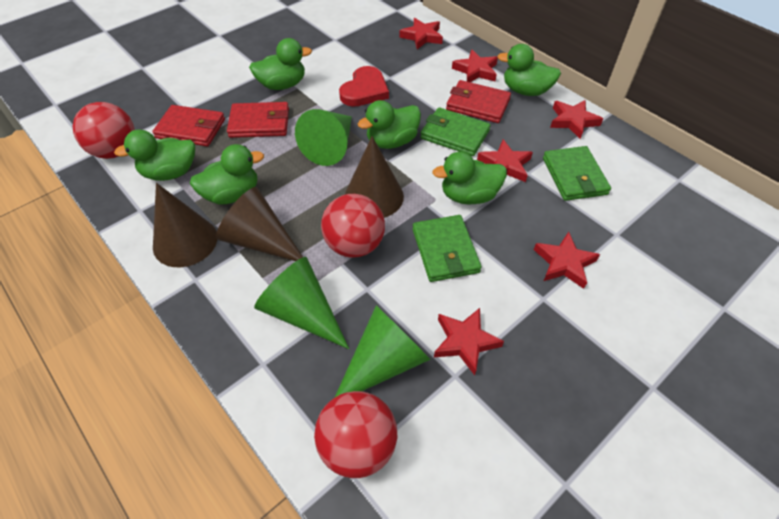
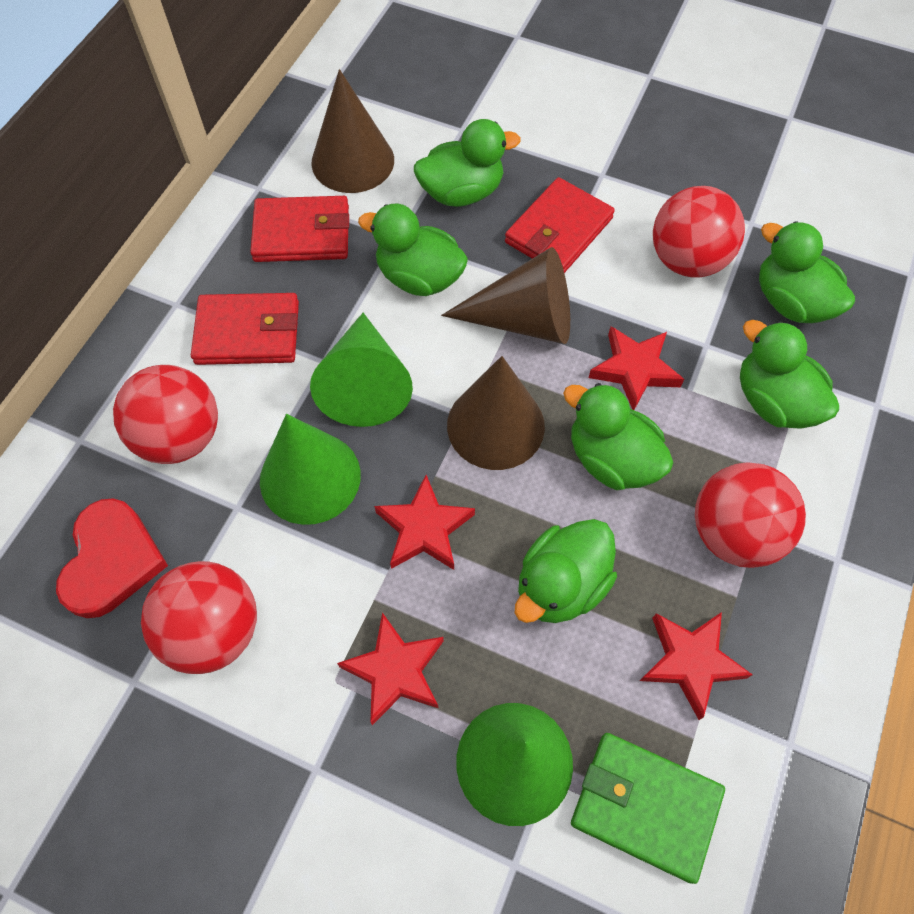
green wallet: [413,215,482,282] [421,107,491,156] [543,146,611,201] = 3 -> [571,733,725,884] = 1
red ball: [73,102,135,159] [314,391,397,478] [321,194,385,258] = 3 -> [113,365,218,464] [141,561,257,674] [653,186,745,278] [695,462,806,568] = 4
red star: [399,18,443,49] [434,308,504,375] [452,50,498,82] [477,139,533,182] [534,232,600,289] [550,100,603,139] = 6 -> [337,612,444,725] [374,475,475,570] [589,326,684,410] [640,612,752,720] = 4

